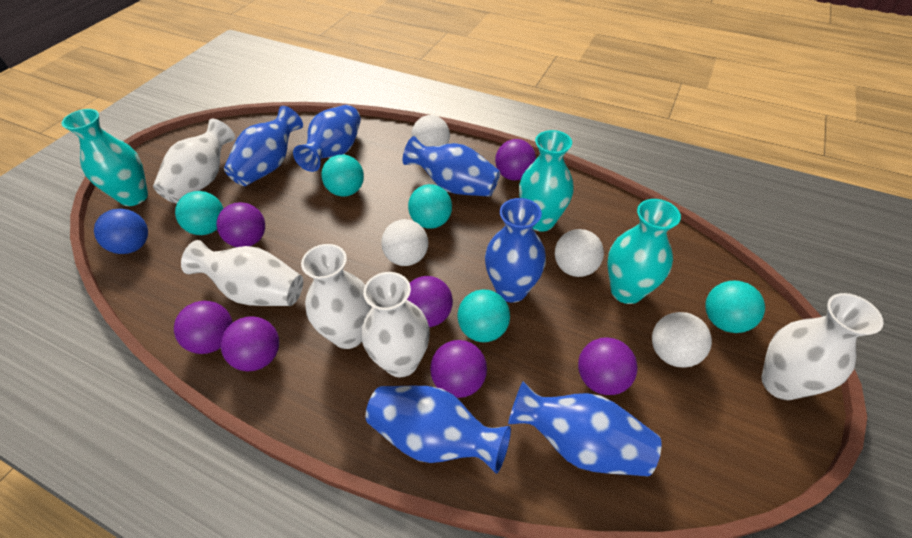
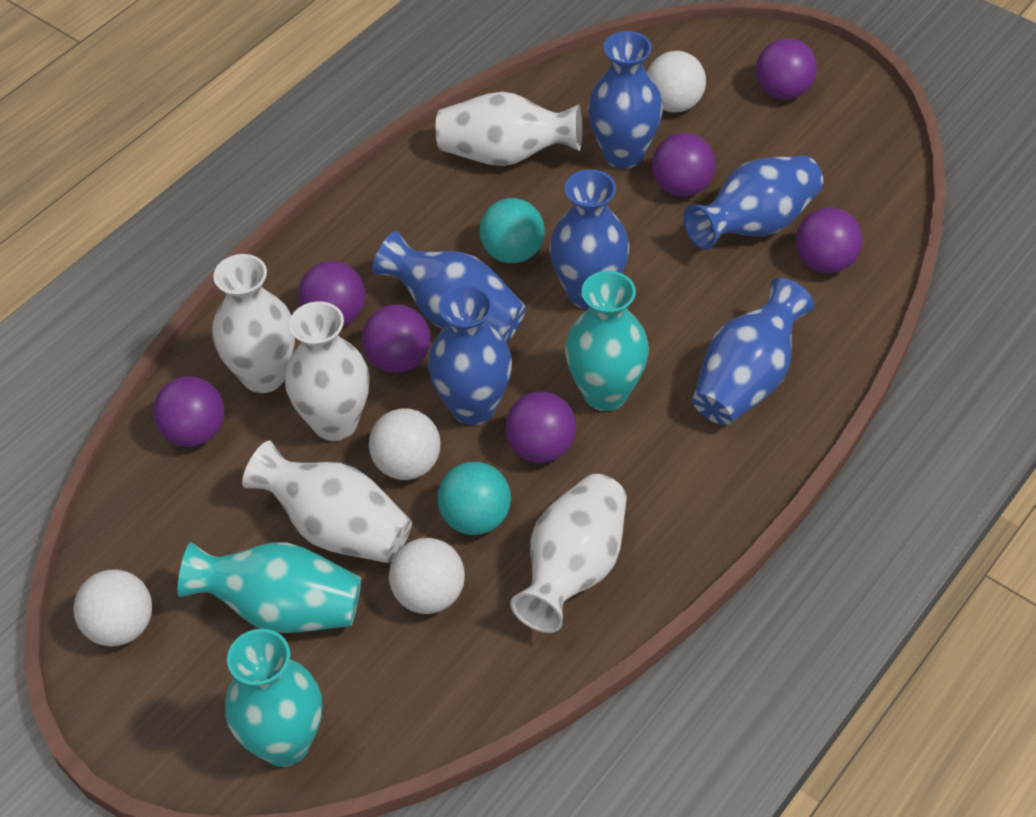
blue ball: [94,209,148,254] = 1 -> none = 0
turquoise ball: [175,191,224,235] [321,154,364,197] [408,184,452,229] [457,289,510,342] [705,281,765,333] = 5 -> [437,462,511,535] [480,198,545,263] = 2

